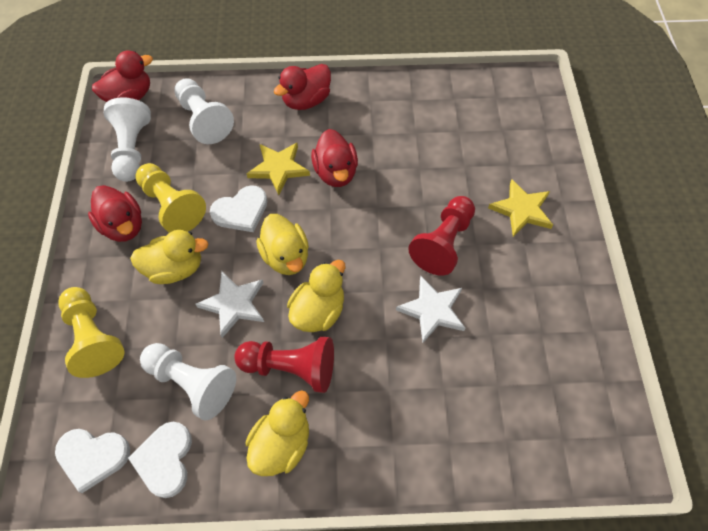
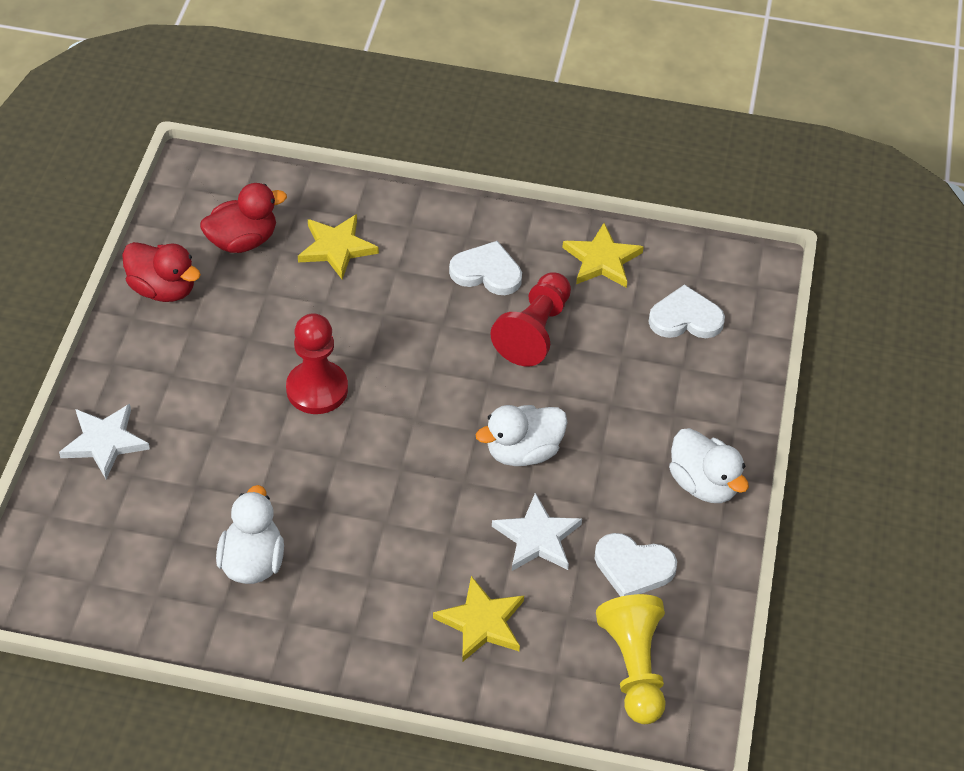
red duck: [88,185,142,242] [92,50,153,102] [274,64,331,110] [311,129,358,187] = 4 -> [122,242,201,302] [200,183,287,253] = 2
white duck: none = 0 -> [216,485,284,584] [476,405,567,466] [669,428,749,503] = 3
white pawn: [104,97,151,182] [140,343,236,421] [174,78,234,144] = 3 -> none = 0
yellow duck: [130,230,208,284] [245,390,309,476] [256,214,309,275] [287,260,345,332] = 4 -> none = 0
yellow pawn: [58,287,125,378] [135,163,206,233] = 2 -> [596,594,666,724] = 1
yellow star: [247,143,310,195] [488,179,553,237] = 2 -> [298,214,379,279] [433,576,524,662] [562,223,644,288] = 3

